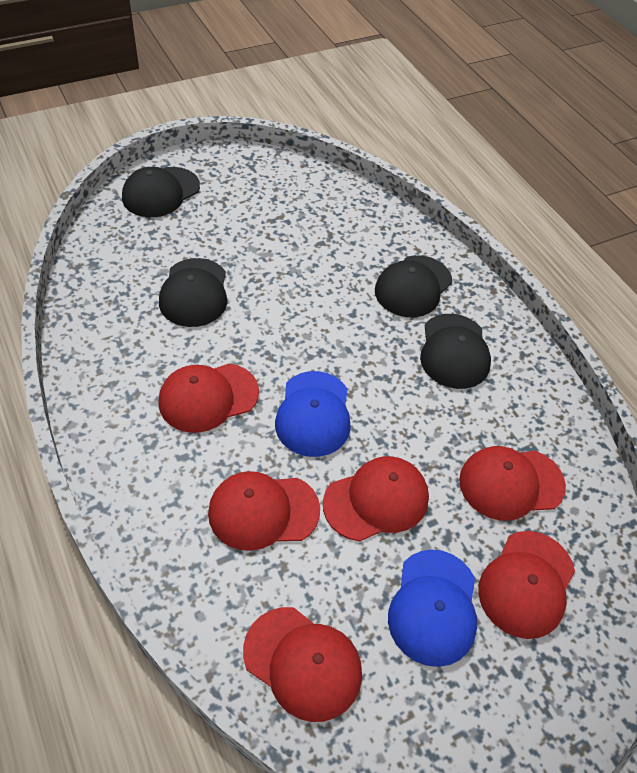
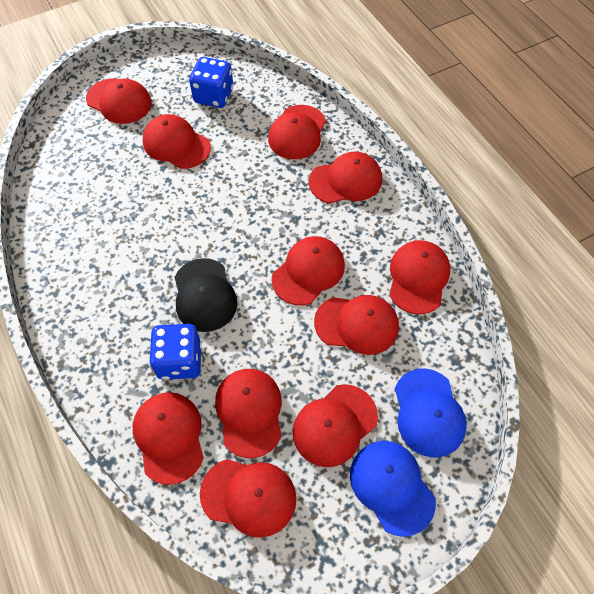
black cap: [122,167,200,217] [159,258,227,327] [375,255,452,317] [420,314,491,389] = 4 -> [175,258,238,332] = 1
blue dice: none = 0 -> [149,324,202,380] [189,57,233,108] = 2
red cap: [158,363,259,433] [208,471,320,551] [243,607,362,722] [323,456,429,541] [459,446,566,521] [478,531,575,639] = 6 -> [86,78,152,124] [133,392,204,485] [143,114,211,169] [200,459,297,538] [215,369,282,458] [268,105,326,159] [272,236,345,305] [293,384,378,467] [308,151,382,204] [314,295,399,355] [389,240,450,314] = 11

